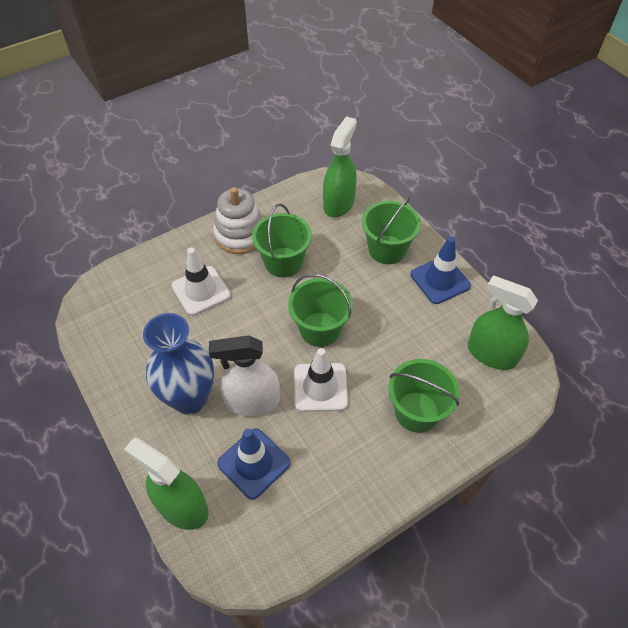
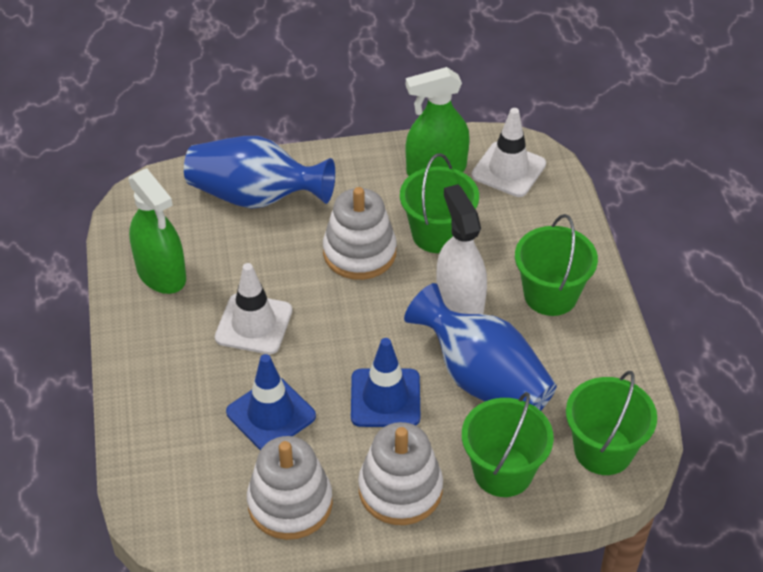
blue vase: [143,313,214,415] = 1 -> [184,136,335,209] [404,283,557,411] = 2
green spray bottle: [124,438,208,530] [323,116,357,218] [468,275,538,370] = 3 -> [128,168,186,294] [406,67,470,176] = 2
white stacking toy: [213,187,263,254] = 1 -> [247,436,333,540] [323,187,397,280] [358,422,443,525] = 3

